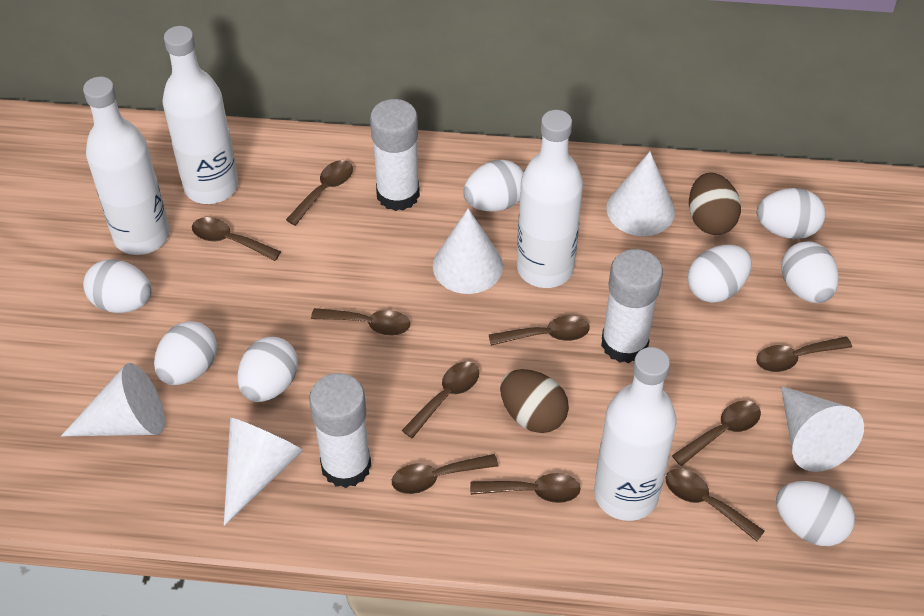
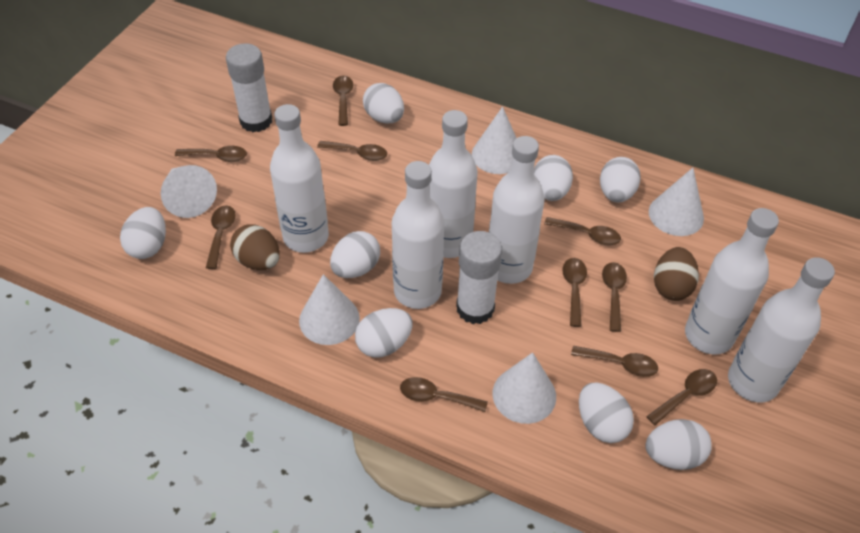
white bottle: [83,77,169,255] [163,26,238,204] [517,110,583,288] [594,347,677,521] = 4 -> [270,104,329,253] [392,161,444,309] [429,110,478,258] [489,136,545,284] [685,208,779,354] [728,257,835,402] = 6
white glue stick: [309,373,372,488] [370,99,420,211] [601,249,663,363] = 3 -> [226,43,272,132] [456,231,502,324] = 2

